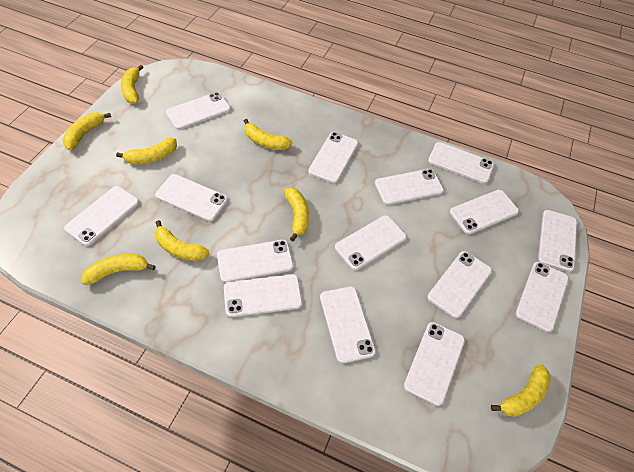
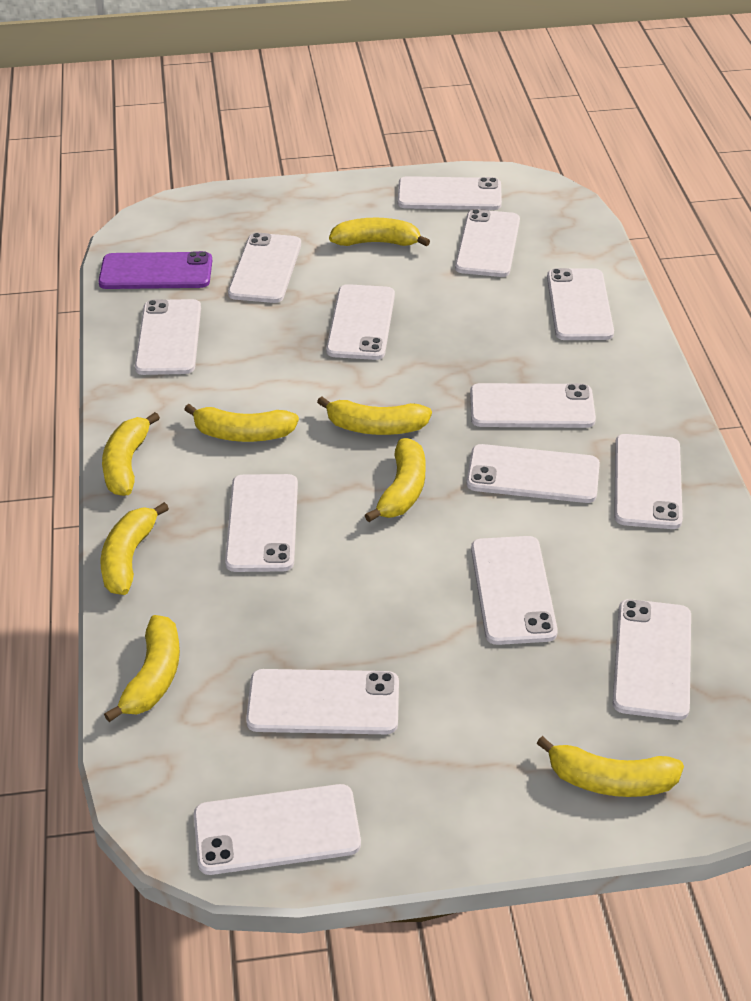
purple phone: none = 0 -> [98,251,212,289] = 1
white phone: [64,186,139,246] [155,174,228,222] [166,92,231,130] [217,240,293,283] [224,274,302,317] [308,132,358,183] [320,287,376,364] [335,215,407,270] [375,169,444,205] [404,322,465,406] [427,251,492,318] [428,142,494,184] [450,190,519,234] [515,262,569,332] [538,210,577,272] = 15 -> [135,299,201,375] [194,784,361,875] [225,474,298,572] [228,233,301,303] [246,669,399,734] [326,284,395,360] [398,176,502,210] [455,209,520,277] [466,444,600,503] [470,383,596,428] [471,536,558,645] [547,268,614,340] [613,599,691,720] [614,434,683,529] = 14

